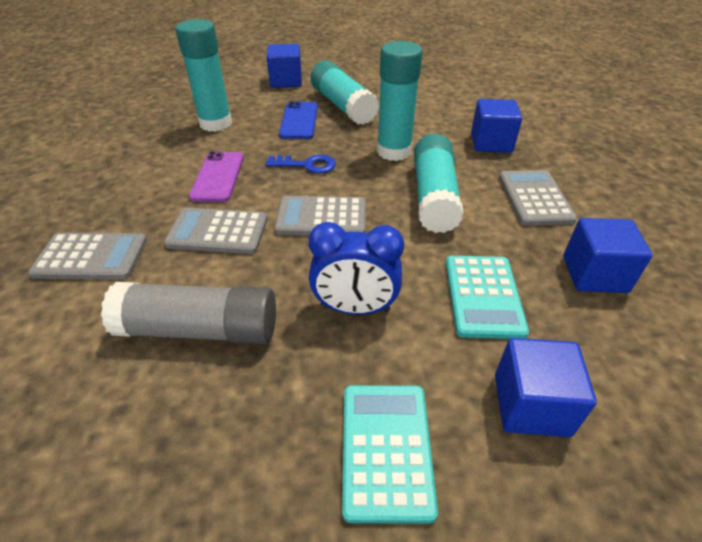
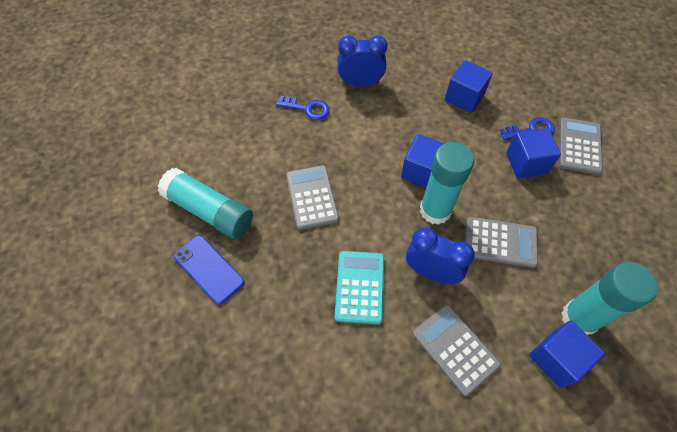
blue clock: [309,222,404,315] = 1 -> [338,35,388,87] [406,228,475,284] = 2
blue key: [266,155,336,173] = 1 -> [276,96,330,120] [500,117,555,140] = 2
grey glue stick: [101,282,276,344] = 1 -> none = 0
purple phone: [189,151,244,202] = 1 -> none = 0
turquoise calculator: [342,385,438,524] [446,256,529,339] = 2 -> [335,251,384,325] = 1
turquoise glue stick: [175,19,232,132] [310,60,379,125] [377,41,422,161] [414,134,464,233] = 4 -> [158,168,253,239] [420,142,474,225] [561,262,658,335] = 3

